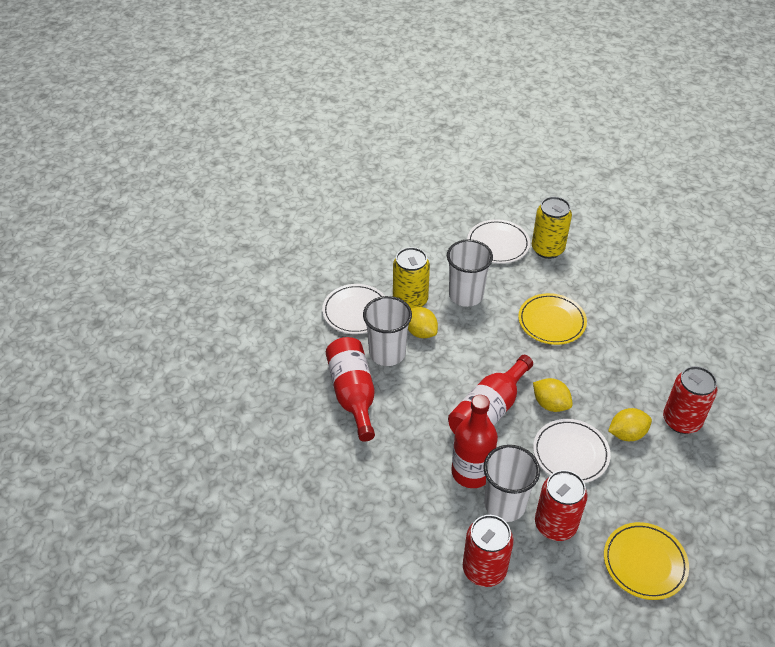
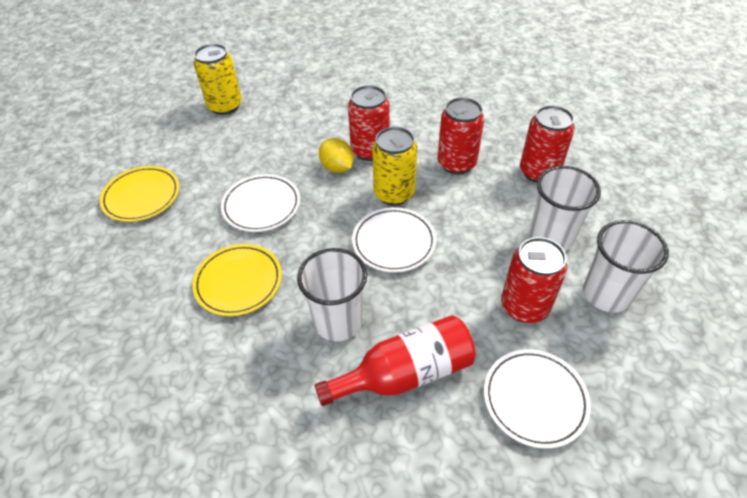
red bottle: [326,337,375,442] [448,355,533,434] [452,395,498,488] = 3 -> [315,315,476,406] = 1
red can: [463,515,514,587] [535,470,588,541] [663,366,717,434] = 3 -> [348,85,389,161] [437,97,484,174] [501,237,567,323] [520,105,575,183] = 4
yellow lemon: [408,307,438,338] [533,378,573,412] [608,408,652,441] = 3 -> [319,138,354,173] = 1

